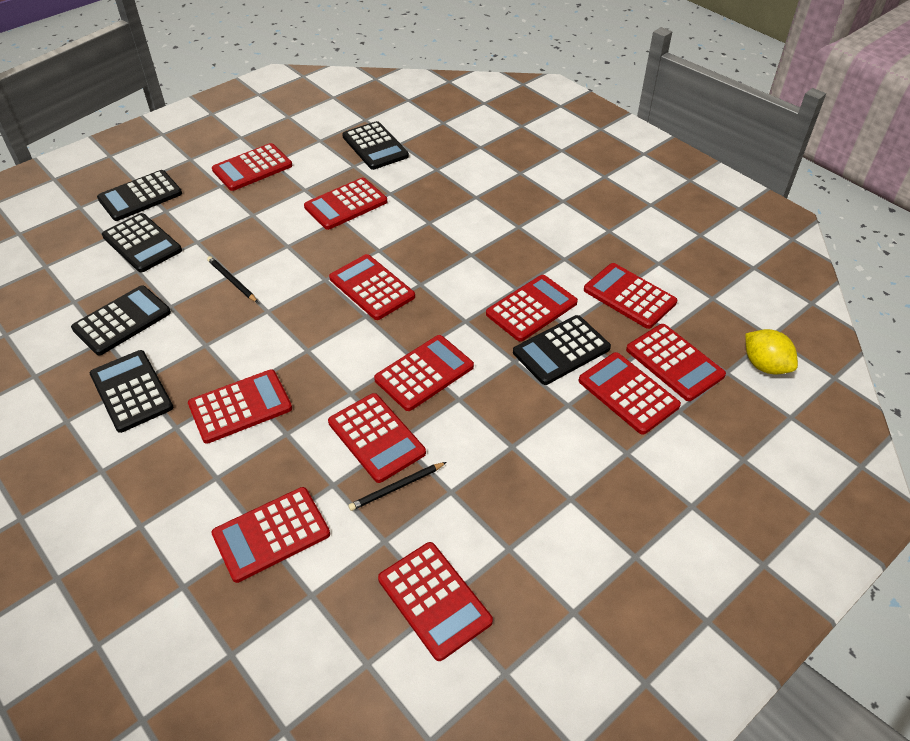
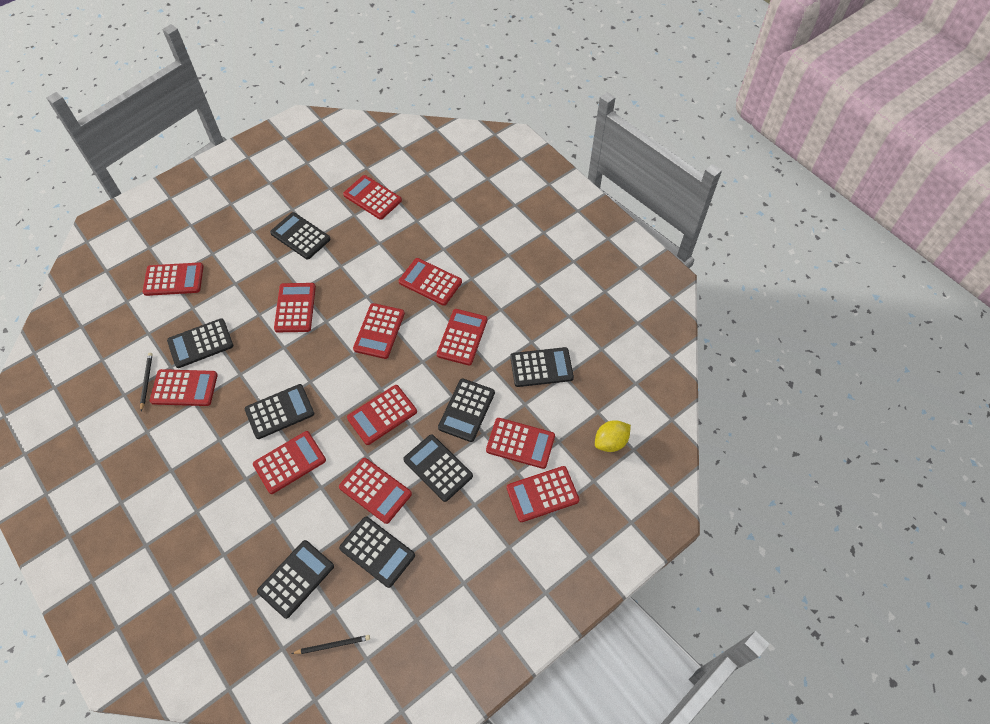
black calculator: [71,285,171,355] [90,350,173,433] [97,170,182,221] [102,213,182,272] [342,121,409,170] [513,315,611,385] = 6 -> [167,318,233,368] [245,384,314,439] [257,540,334,619] [270,212,331,260] [339,517,415,588] [403,434,473,502] [438,379,495,442] [510,347,574,387] = 8

